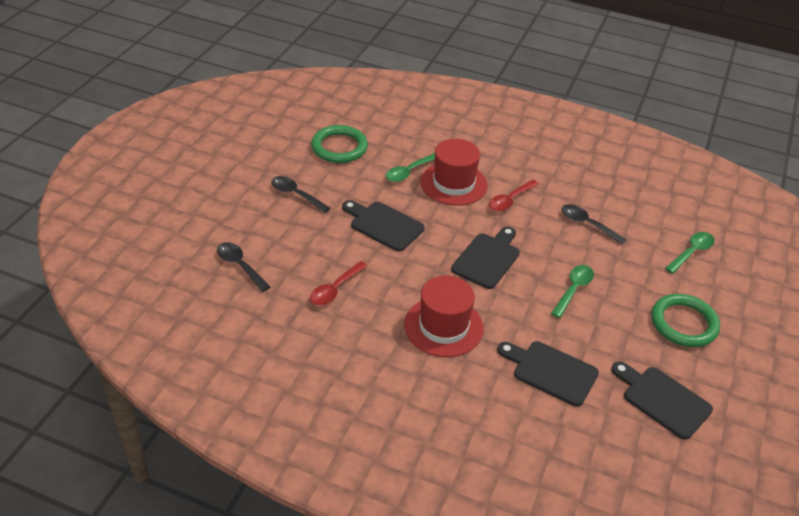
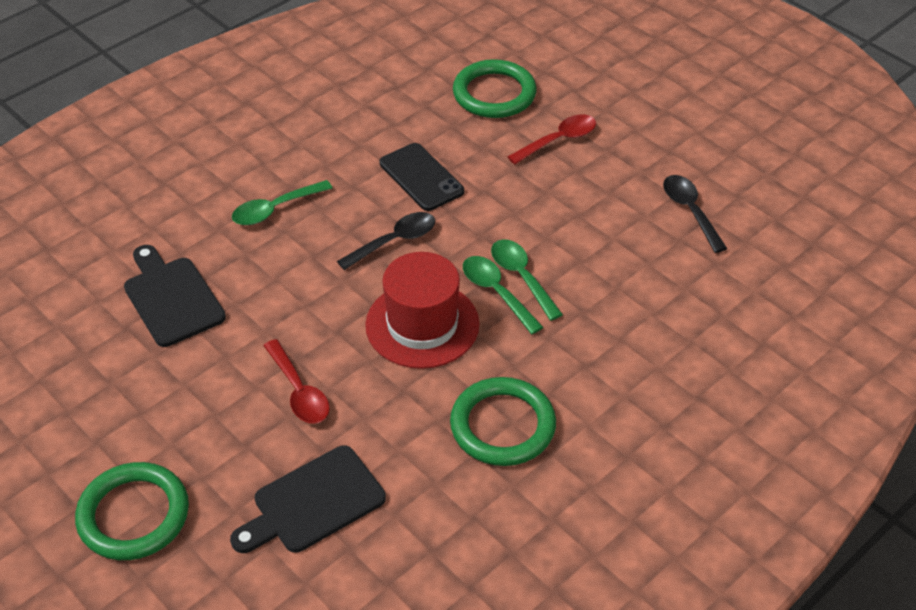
black cutting board: [342,200,425,252] [451,226,520,289] [497,341,599,406] [611,361,713,440] = 4 -> [124,245,226,347] [230,445,386,553] = 2
black phone: none = 0 -> [380,143,464,211] = 1
black spoon: [217,242,270,292] [271,176,330,213] [562,204,627,244] = 3 -> [337,212,435,270] [663,175,727,253] = 2
green ring: [311,125,368,163] [651,294,720,347] = 2 -> [75,462,189,560] [450,377,556,466] [453,59,537,118] = 3
red hat: [404,276,484,357] [420,139,488,206] = 2 -> [365,252,479,369] = 1

